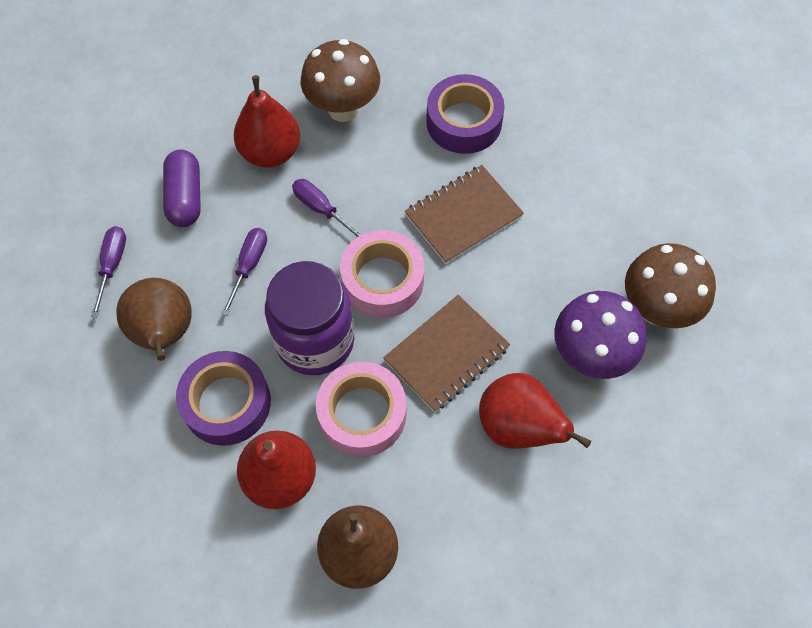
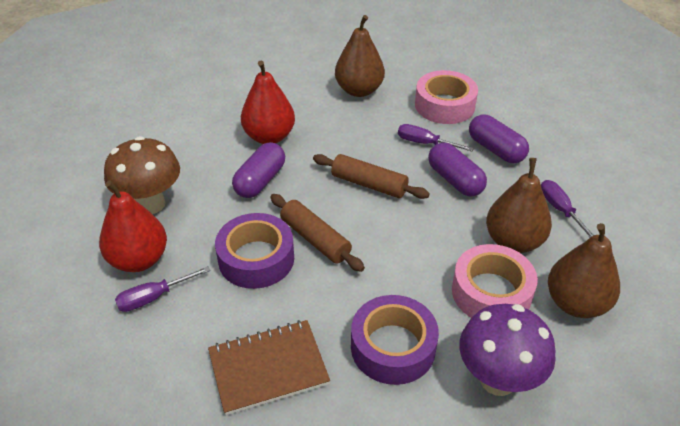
brown mushroom: [301,39,380,122] [625,243,716,328] = 2 -> [104,136,180,214] = 1
brown notebook: [383,295,510,412] [405,165,524,264] = 2 -> [208,320,330,415] = 1
brown pear: [116,278,192,361] [317,505,398,589] = 2 -> [335,15,385,97] [486,158,552,253] [548,223,620,318] = 3
brown rolling pin: none = 0 -> [270,194,365,272] [313,154,430,199] = 2
purple capsule: [163,150,201,227] = 1 -> [232,142,285,198] [428,143,487,196] [469,115,529,163] = 3
purple jar: [265,261,354,375] = 1 -> none = 0
red pear: [234,75,300,168] [237,431,316,509] [479,373,591,449] = 3 -> [99,180,167,272] [241,60,295,144] = 2

